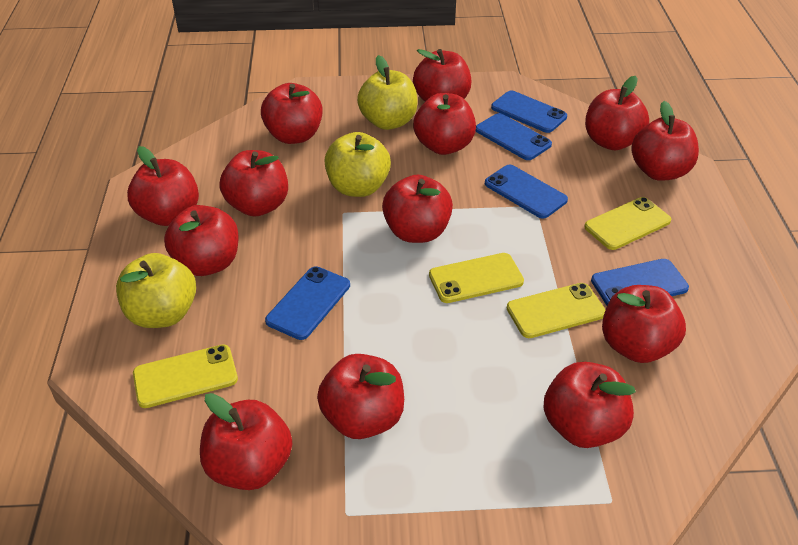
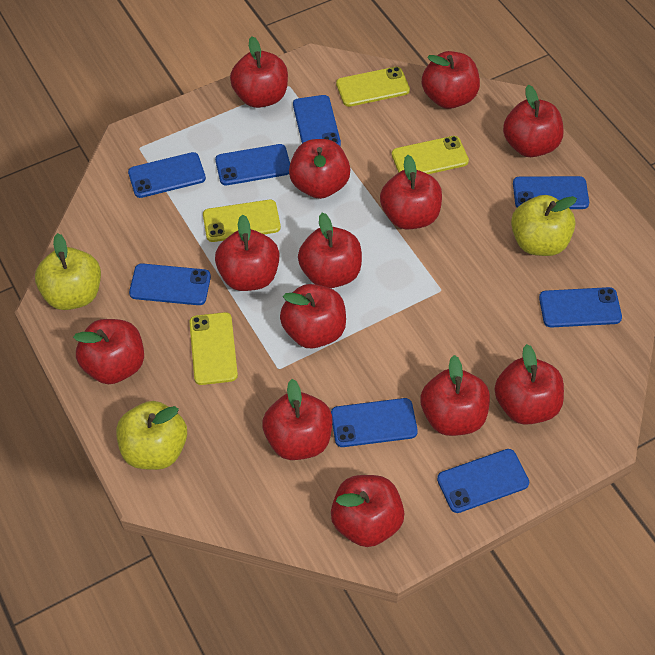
blue phone: [265,266,350,340] [476,113,552,160] [485,164,568,219] [491,91,567,133] [591,259,689,305] = 5 -> [128,152,206,198] [129,263,211,305] [215,144,290,185] [293,95,341,146] [331,398,418,447] [437,449,529,513] [513,176,589,209] [539,287,622,328] = 8

